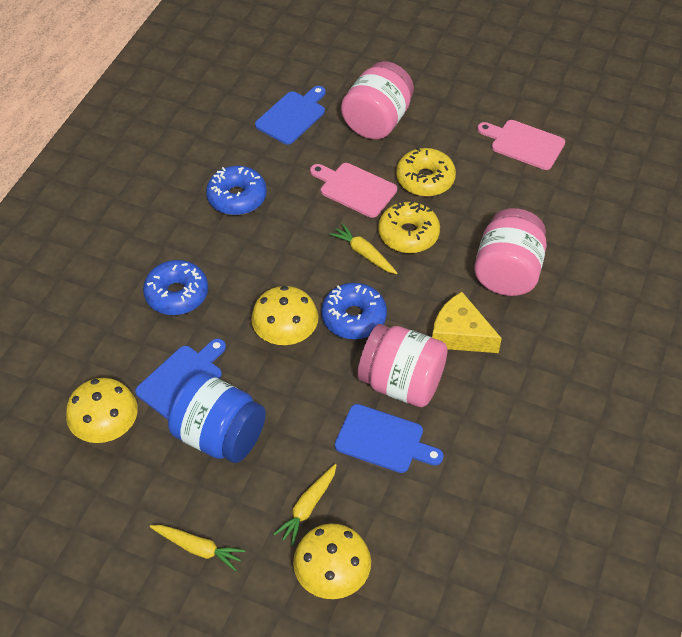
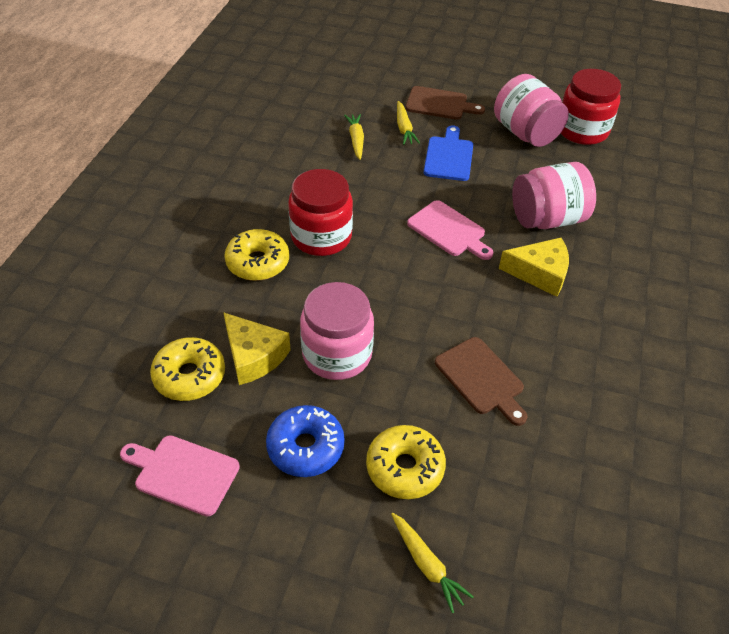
blue cutting board: [135,339,226,420] [255,86,326,145] [335,404,443,473] = 3 -> [424,125,473,181] = 1
blue donut: [143,260,208,315] [206,166,267,215] [321,283,387,339] = 3 -> [266,405,345,477] = 1
blue jar: [168,373,266,463] = 1 -> none = 0
brown cutting board: none = 0 -> [405,86,485,120] [435,337,527,426] = 2
red jar: none = 0 -> [288,169,353,256] [561,69,621,145] = 2
yellow cheese: [432,292,502,353] = 1 -> [223,312,291,385] [499,238,569,297] = 2
yellow donut: [378,201,440,253] [396,148,456,197] = 2 -> [150,337,225,401] [224,229,289,281] [366,425,446,499] = 3
yellow mushroom: [66,378,138,443] [251,286,318,345] [293,523,371,599] = 3 -> none = 0

